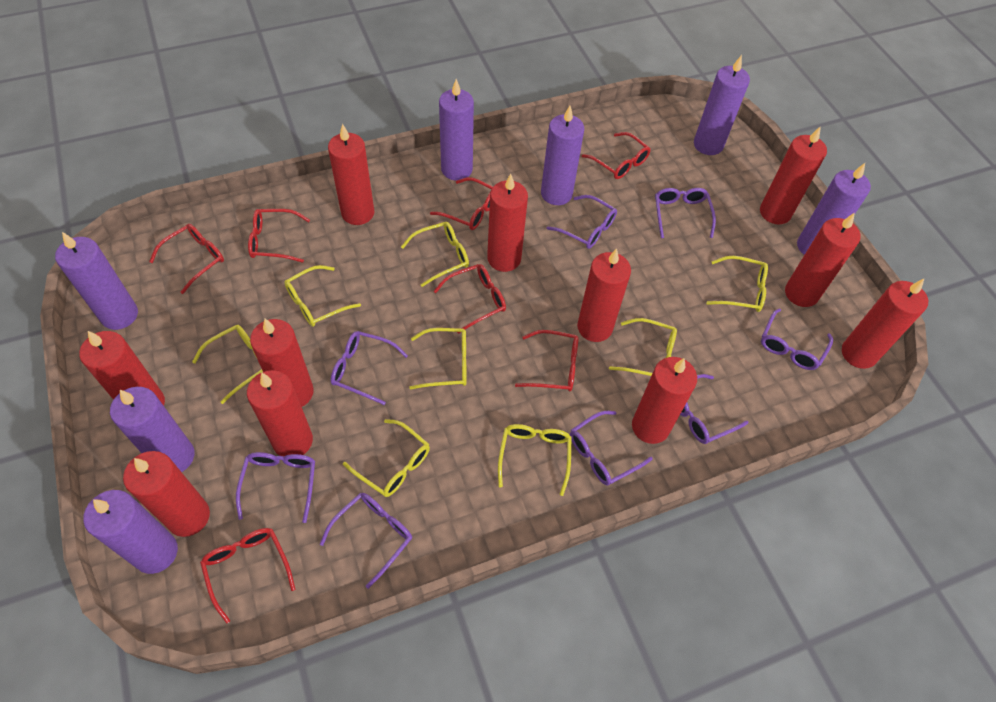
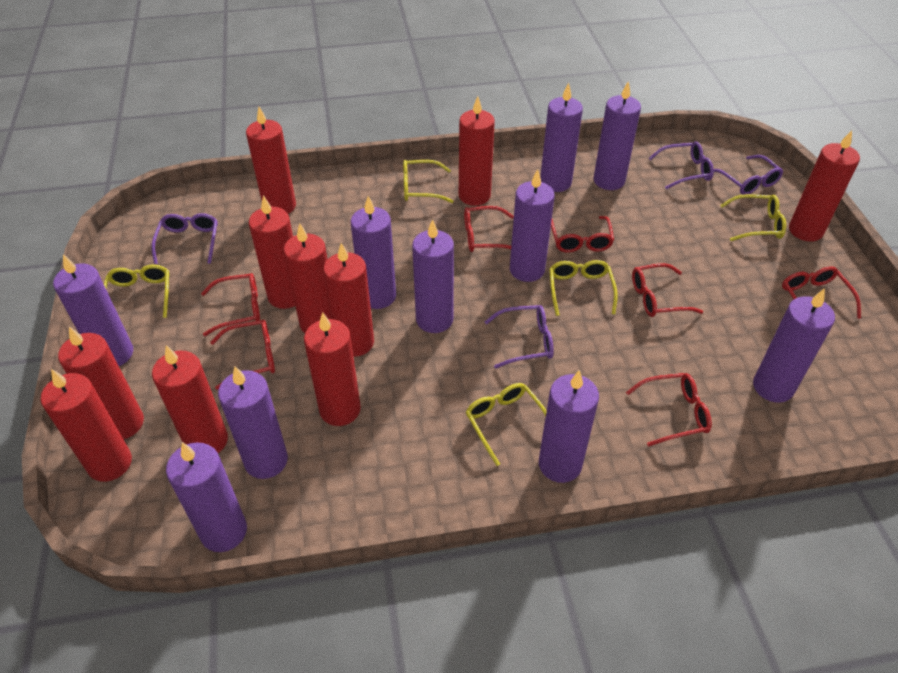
purple candle: [55,232,138,330] [83,490,178,574] [110,387,195,472] [439,79,474,181] [541,106,584,205] [694,55,750,155] [797,163,871,255] = 7 -> [53,254,133,366] [166,442,247,552] [218,366,288,479] [351,196,396,309] [412,219,454,333] [510,169,555,282] [539,370,599,483] [540,83,583,192] [594,81,641,190] [753,288,835,403] = 10
purple glasses: [236,452,315,523] [320,493,412,589] [331,331,408,405] [547,195,617,249] [570,411,653,486] [655,188,716,238] [680,374,748,444] [761,308,833,370] = 8 -> [151,213,218,265] [485,305,554,369] [649,141,714,189] [714,155,783,195] = 4
red candle: [79,331,165,406] [123,451,210,537] [247,370,313,456] [250,319,314,407] [328,124,375,225] [487,174,528,272] [577,248,631,342] [632,357,697,444] [760,126,827,225] [785,213,860,307] [842,279,928,369] = 11 -> [41,369,132,482] [58,326,144,439] [152,345,228,453] [246,107,296,214] [249,195,295,309] [284,223,331,333] [304,312,361,426] [323,243,374,357] [459,96,495,206] [789,130,860,242] = 10
yellow glasses: [192,325,263,404] [284,265,361,327] [343,419,430,497] [401,222,469,287] [409,328,466,390] [498,424,571,496] [609,318,677,376] [706,256,768,312] = 8 -> [104,265,169,318] [403,160,454,203] [466,383,547,466] [549,260,618,316] [720,194,786,241] = 5

